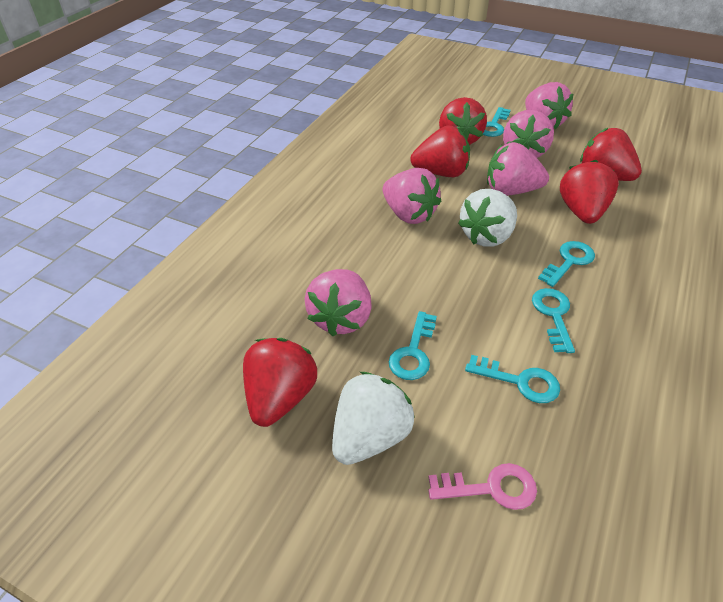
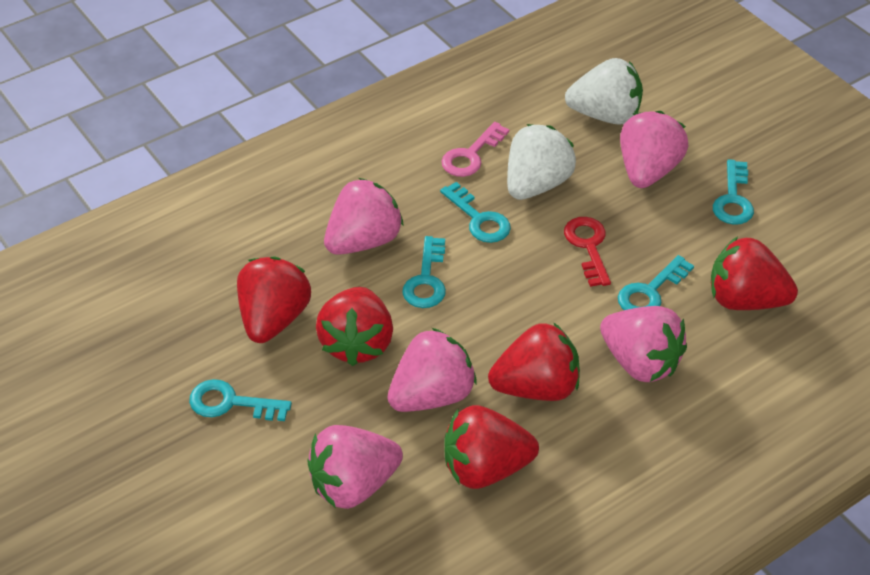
red key: none = 0 -> [564,217,611,287] = 1

